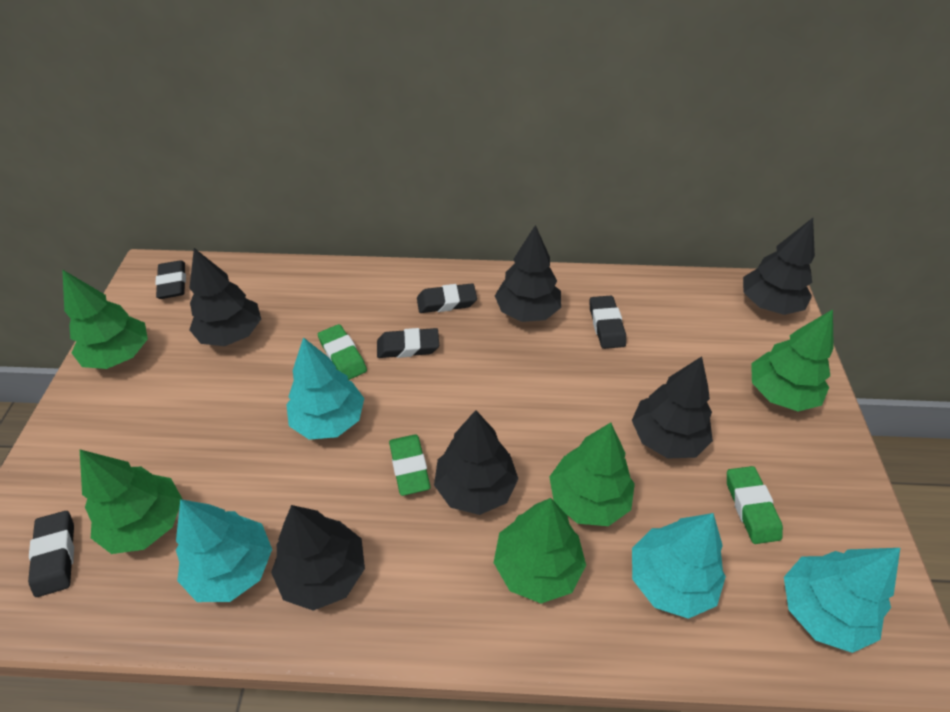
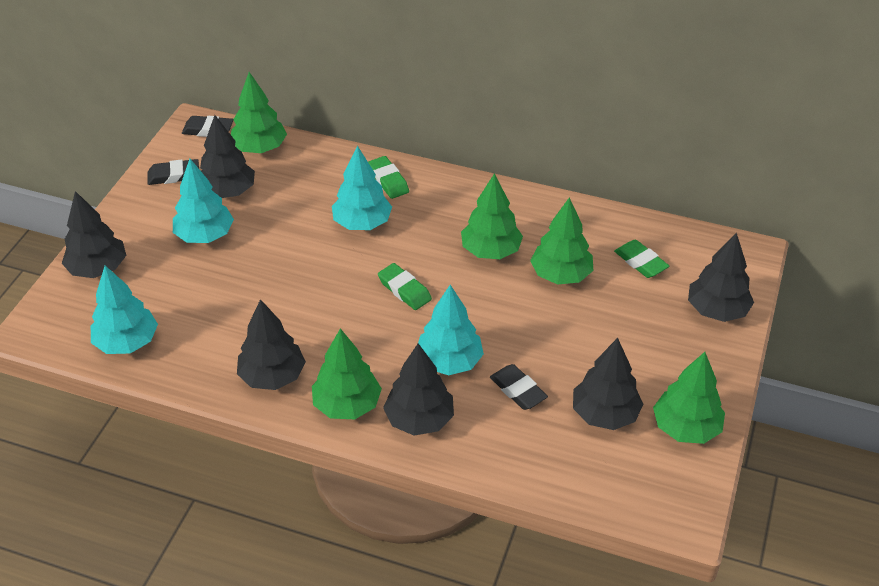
black eraser: [28,511,74,597] [155,260,186,299] [377,328,439,358] [417,283,477,313] [590,296,626,349] = 5 -> [147,159,199,185] [182,116,233,137] [490,364,548,410] = 3

